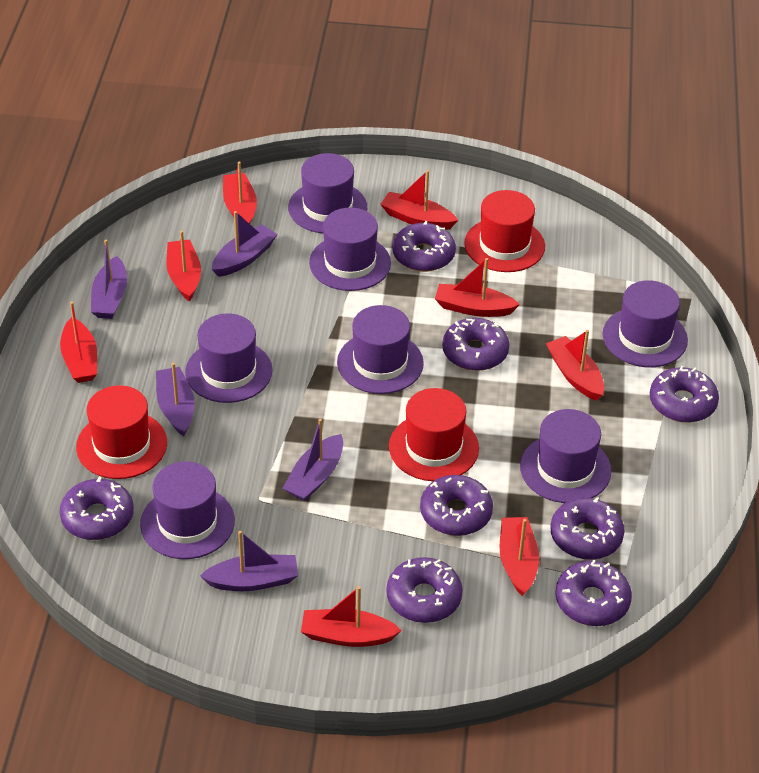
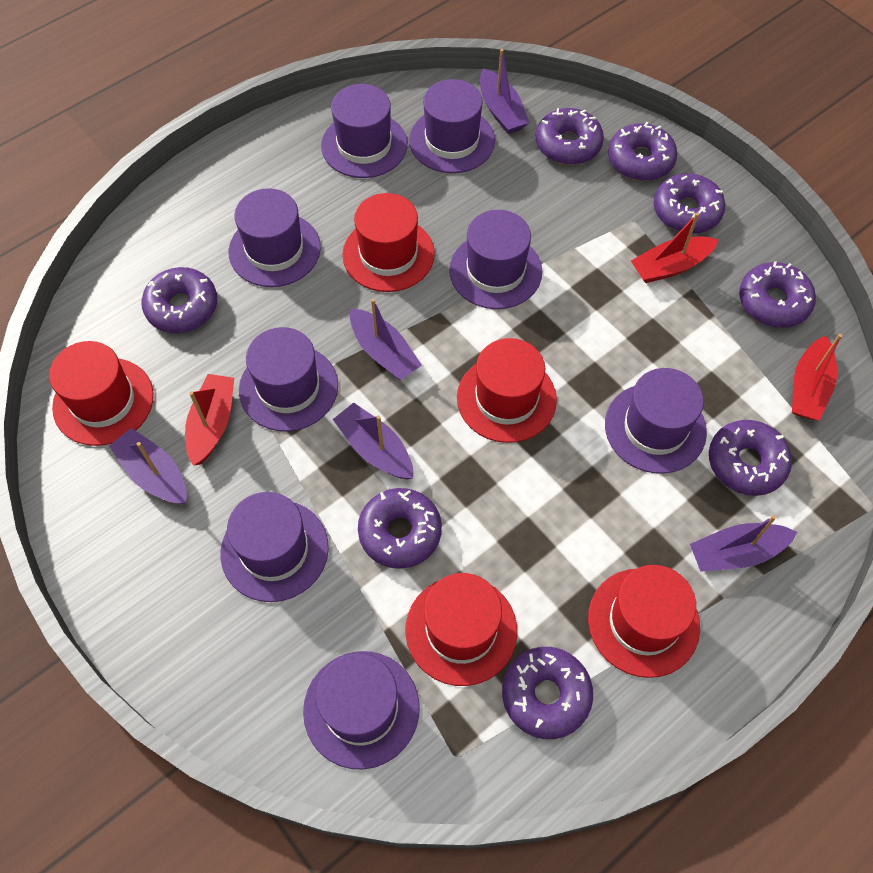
purple hat: [140,461,235,559] [185,313,272,403] [288,153,367,233] [309,208,391,291] [337,305,424,394] [520,409,611,503] [603,280,688,367] = 7 -> [221,492,329,602] [229,188,321,287] [239,327,338,431] [303,651,420,769] [321,84,408,178] [409,79,495,173] [449,210,542,309] [605,368,707,474] = 8
red boat: [60,302,97,383] [166,231,201,302] [223,162,257,224] [301,586,402,647] [380,170,458,230] [435,258,520,317] [499,517,539,596] [546,330,604,401] = 8 -> [185,374,234,466] [631,213,718,283] [792,334,842,421] = 3
red hat: [76,385,167,479] [389,388,479,481] [464,190,545,272] = 3 -> [49,341,154,446] [342,193,435,292] [405,573,517,686] [457,338,557,443] [588,565,700,678] = 5

